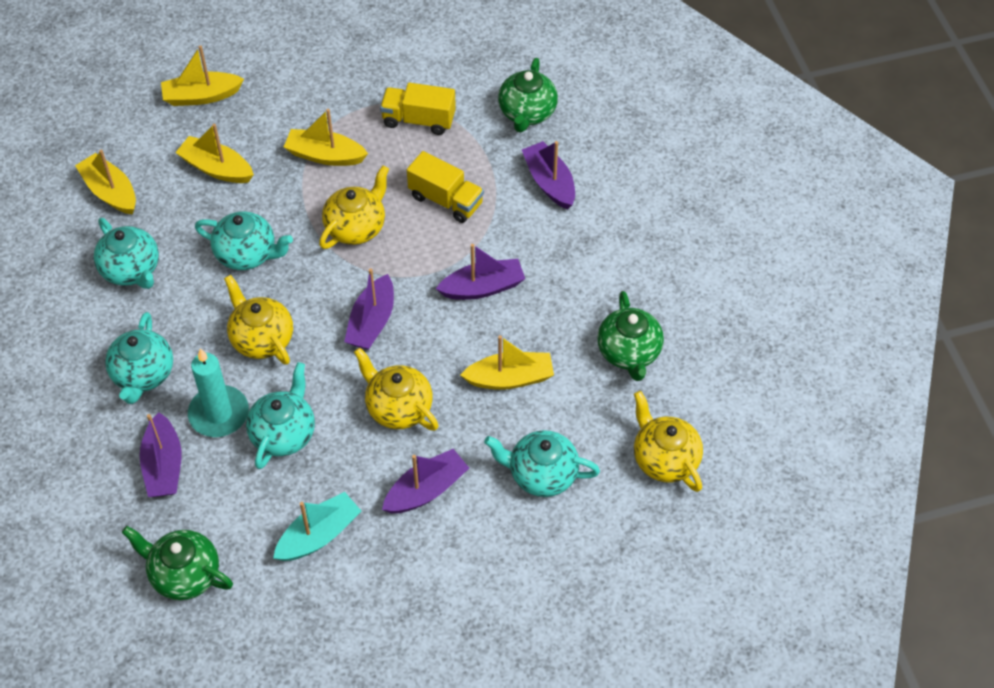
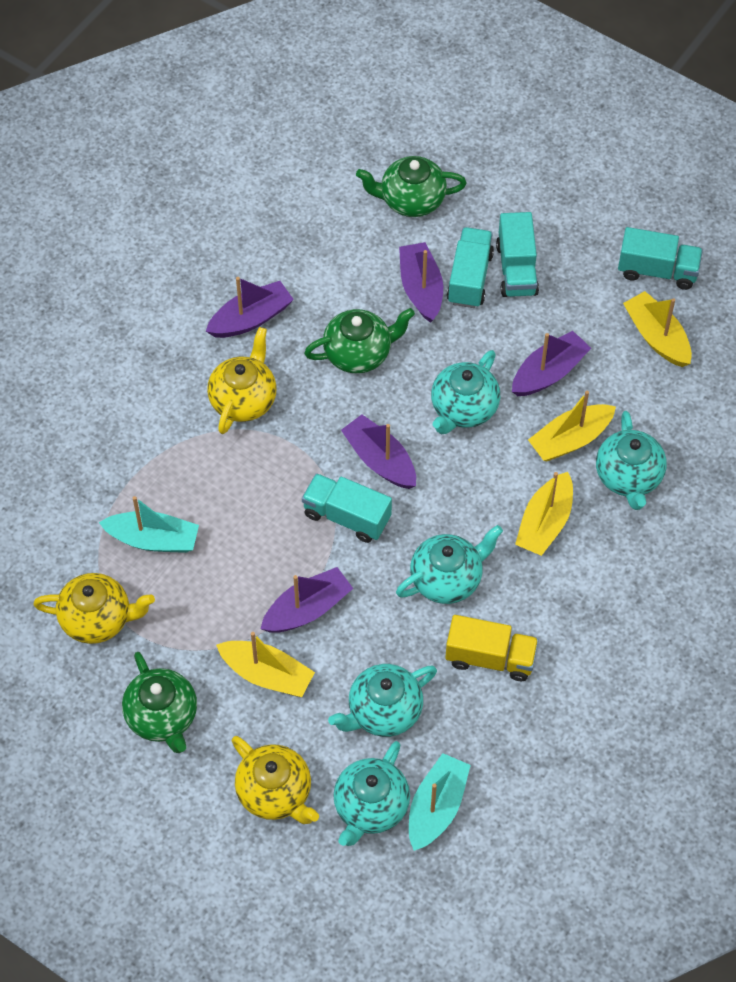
turquoise boat: [273,492,361,561] = 1 -> [99,496,199,553] [409,753,471,851] = 2
turquoise candle: [188,348,249,437] = 1 -> none = 0
turquoise truck: none = 0 -> [302,473,392,543] [447,227,494,308] [496,212,539,297] [618,227,703,290] = 4
yellow boat: [75,150,136,215] [161,45,244,106] [175,123,254,183] [284,109,368,166] [460,335,554,390] = 5 -> [216,632,315,697] [515,472,573,556] [528,391,616,461] [623,291,692,367] = 4
yellow teapot: [224,275,293,365] [319,165,389,249] [354,347,439,431] [634,391,703,492] = 4 -> [33,573,155,644] [207,327,277,434] [232,736,319,824] = 3
yellow truck: [380,83,456,135] [407,151,484,223] = 2 -> [445,615,539,681] = 1

